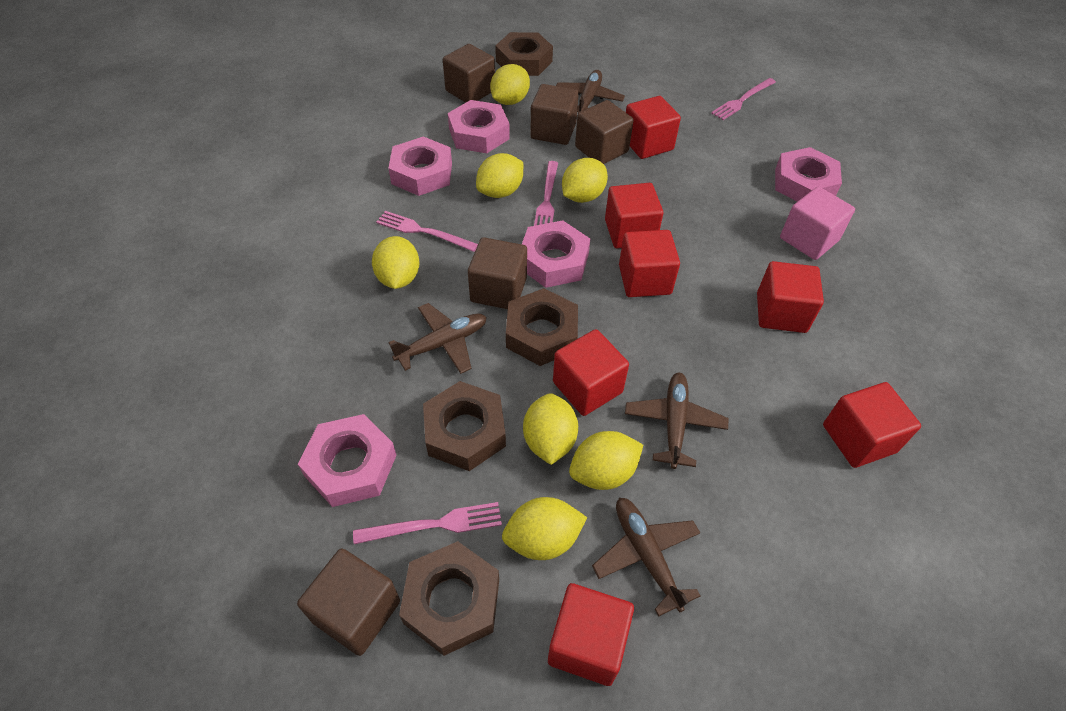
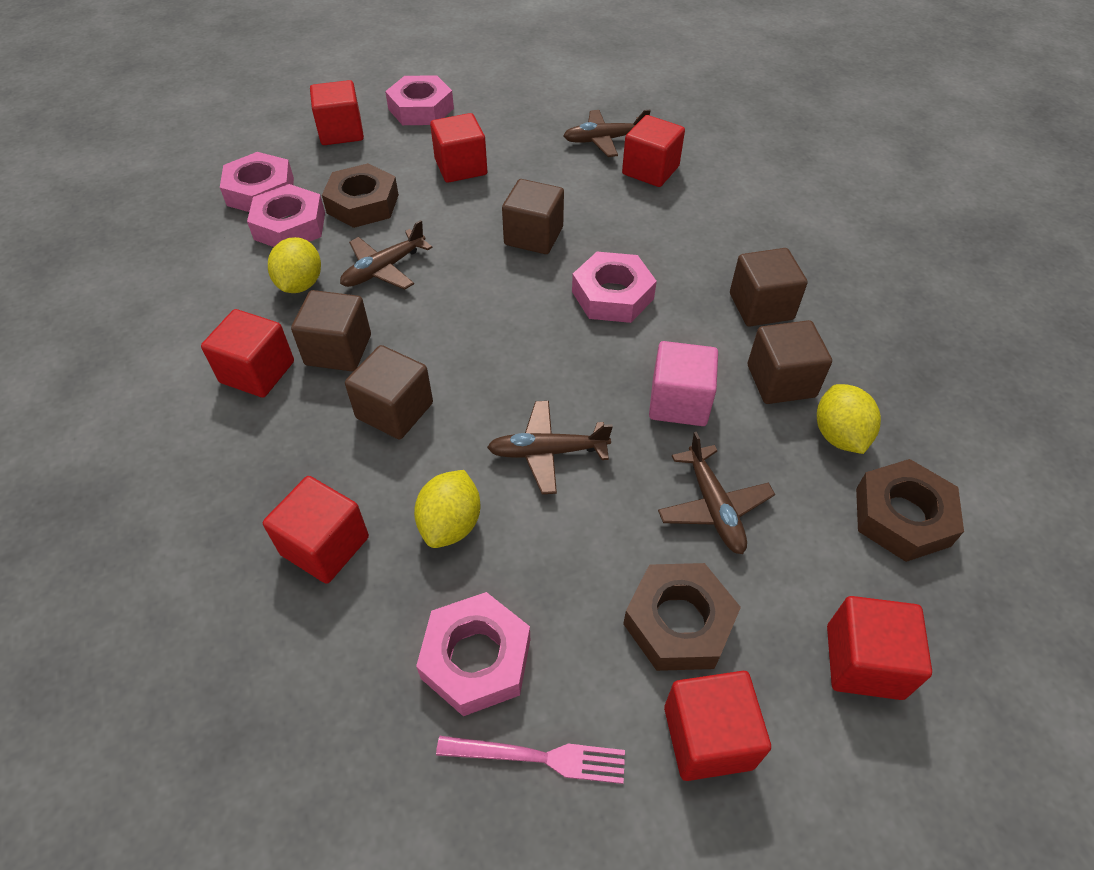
brown nut: [399,541,499,656] [423,381,506,471] [495,32,553,76] [506,288,578,366] = 4 -> [322,163,399,228] [623,563,741,671] [856,459,964,562] = 3
pink fork: [353,502,502,544] [376,211,478,252] [534,161,558,226] [711,78,776,120] = 4 -> [436,736,625,784] = 1
yellow lemon: [372,236,420,289] [476,153,523,198] [490,64,530,105] [502,497,587,560] [523,393,578,465] [562,158,608,203] [569,431,643,490] = 7 -> [268,237,321,293] [414,470,480,548] [817,384,881,454] = 3

